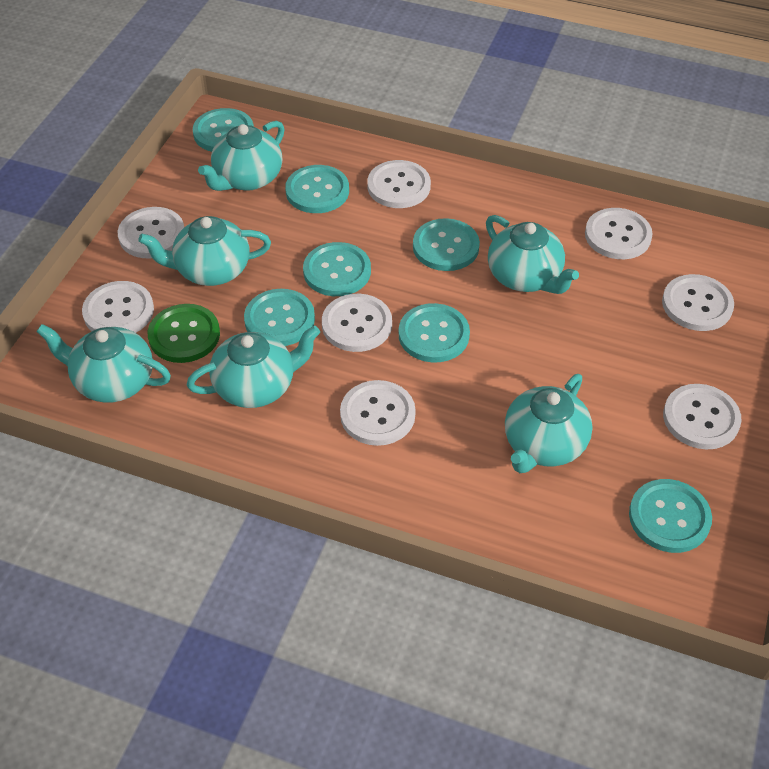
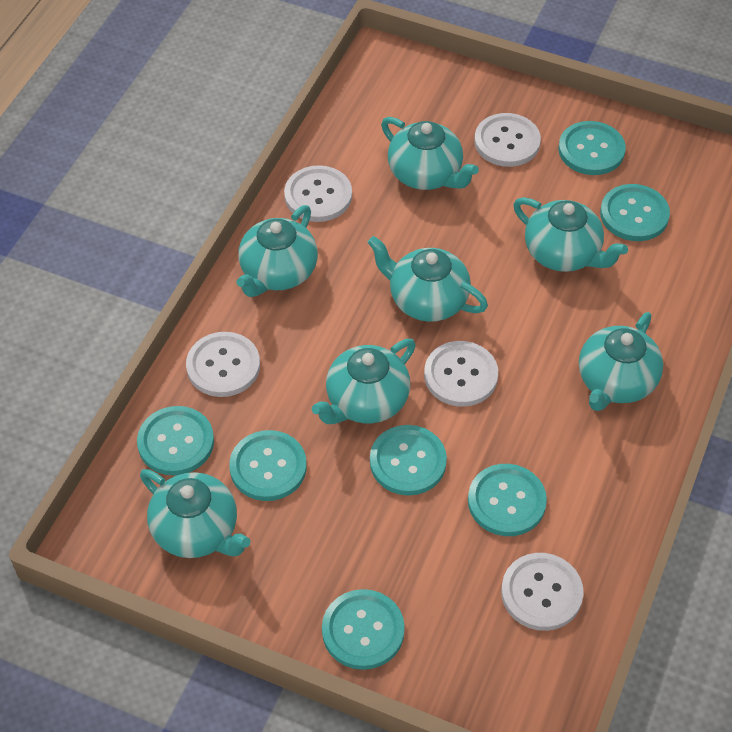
green button: [148,304,220,363] = 1 -> none = 0
turquoise teapot: [37,324,171,403] [138,216,271,286] [187,325,320,408] [198,121,285,191] [486,215,579,294] [505,374,593,473] = 6 -> [140,469,251,558] [236,205,318,297] [312,339,416,424] [367,236,488,322] [381,117,479,190] [513,197,628,272] [579,312,663,411] = 7
white button: [82,281,154,333] [118,207,184,258] [322,294,392,352] [340,380,416,446] [367,160,431,208] [585,208,653,259] [662,274,734,331] [663,384,742,450] = 8 -> [186,332,260,397] [284,165,352,222] [424,341,498,407] [474,113,541,167] [501,553,584,631] = 5

